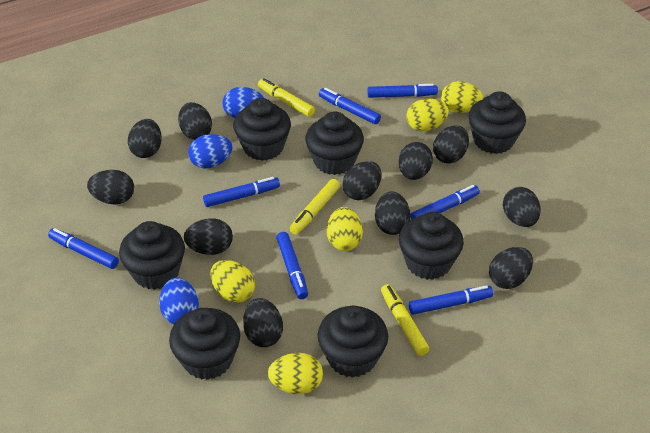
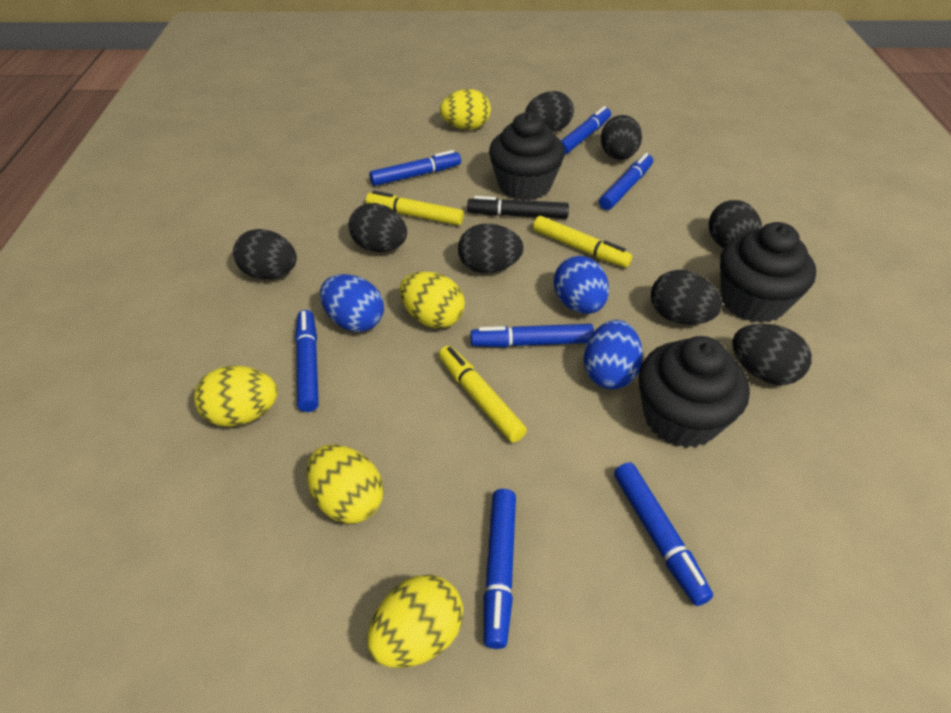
black cupcake: [119,221,185,290] [169,308,240,380] [233,98,291,161] [305,111,364,175] [318,306,388,378] [399,212,464,280] [468,91,526,154] = 7 -> [489,112,565,201] [639,336,750,448] [720,222,816,323] = 3
black egg: [87,170,134,205] [128,119,162,158] [178,102,212,140] [183,218,233,255] [243,298,283,347] [342,161,382,200] [375,191,411,235] [399,142,433,180] [433,125,469,164] [489,247,533,289] [503,187,541,227] = 11 -> [233,229,297,279] [349,203,407,252] [458,224,524,273] [525,91,574,132] [601,115,642,160] [651,270,723,325] [709,200,762,248] [732,324,812,385] = 8
black marker: none = 0 -> [467,196,569,219] = 1

